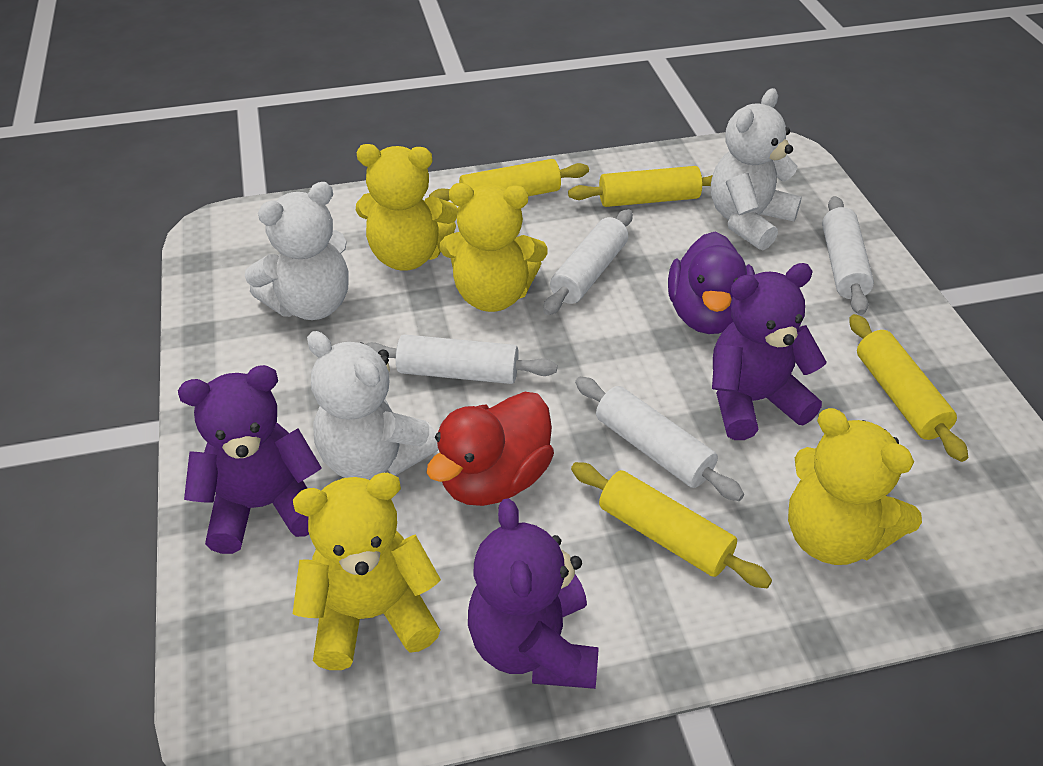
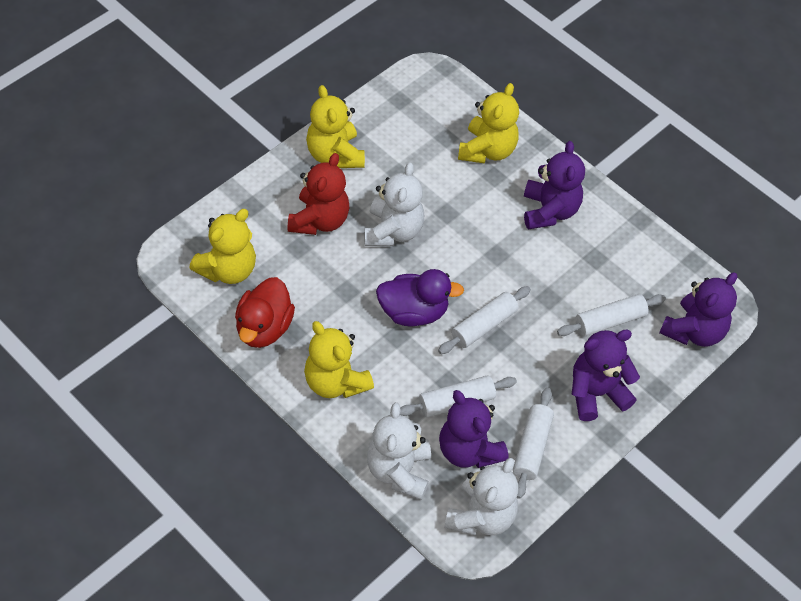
purple teddy bear: [178,365,322,554] [468,498,599,689] [712,263,826,440] = 3 -> [439,390,509,468] [524,141,585,229] [572,329,640,421] [659,272,737,347] = 4
red teddy bear: none = 0 -> [287,153,349,235] = 1
yellow rolling pin: [429,159,589,201] [568,166,713,207] [571,462,772,588] [849,314,968,462] = 4 -> none = 0

